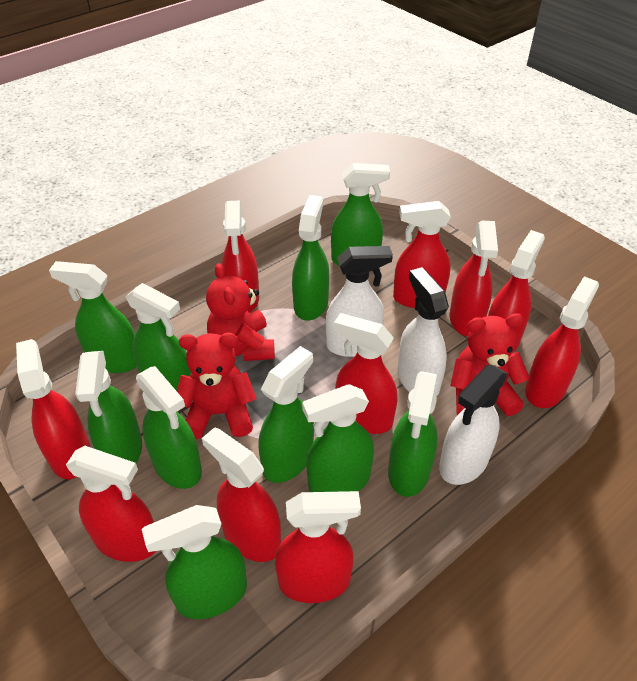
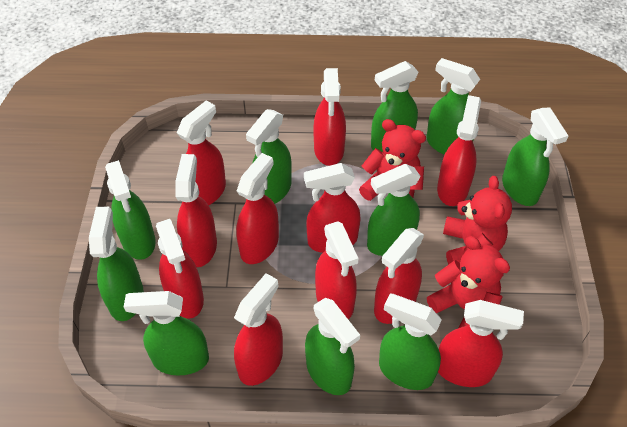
red spray bottle: [16,339,90,479] [66,446,156,562] [202,427,281,562] [222,201,259,313] [275,491,361,603] [334,313,398,434] [393,201,451,308] [450,221,498,336] [488,230,545,352] [525,276,599,408] = 10 -> [156,219,204,319] [176,154,217,267] [177,101,226,205] [234,273,283,386] [236,153,279,264] [304,163,361,253] [313,68,346,166] [315,221,359,319] [374,228,424,324] [437,95,481,206] [438,300,524,387] = 11
white spray bottle: [326,246,393,357] [398,267,449,397] [439,364,508,485] = 3 -> none = 0

